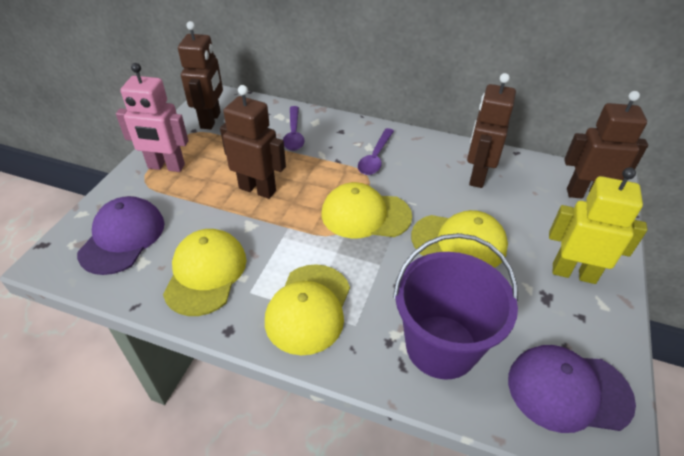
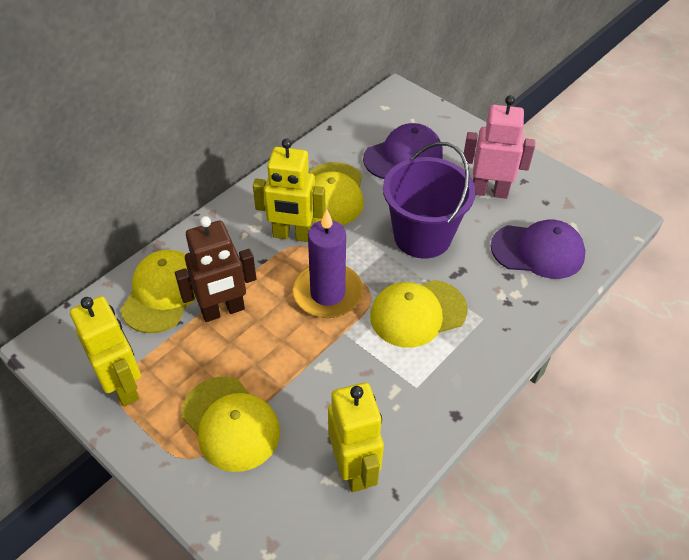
brown robot: [178,21,223,129] [220,85,286,199] [467,73,516,188] [564,91,648,199] = 4 -> [175,216,256,322] = 1
purple candle: none = 0 -> [292,209,363,318] = 1
purple spoon: [283,106,305,151] [358,128,394,175] = 2 -> none = 0
yellow robot: [549,167,647,284] = 1 -> [70,296,141,407] [253,138,325,242] [328,383,384,492] = 3

